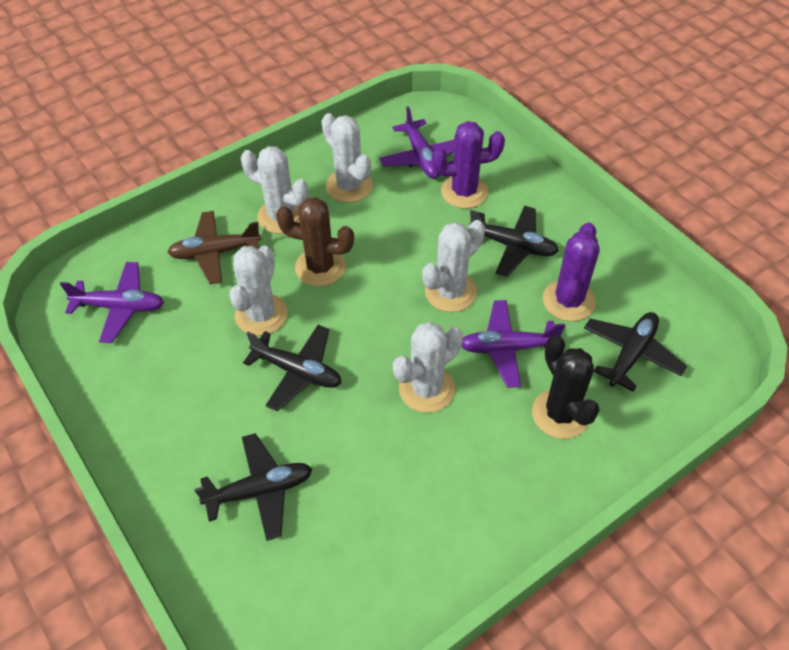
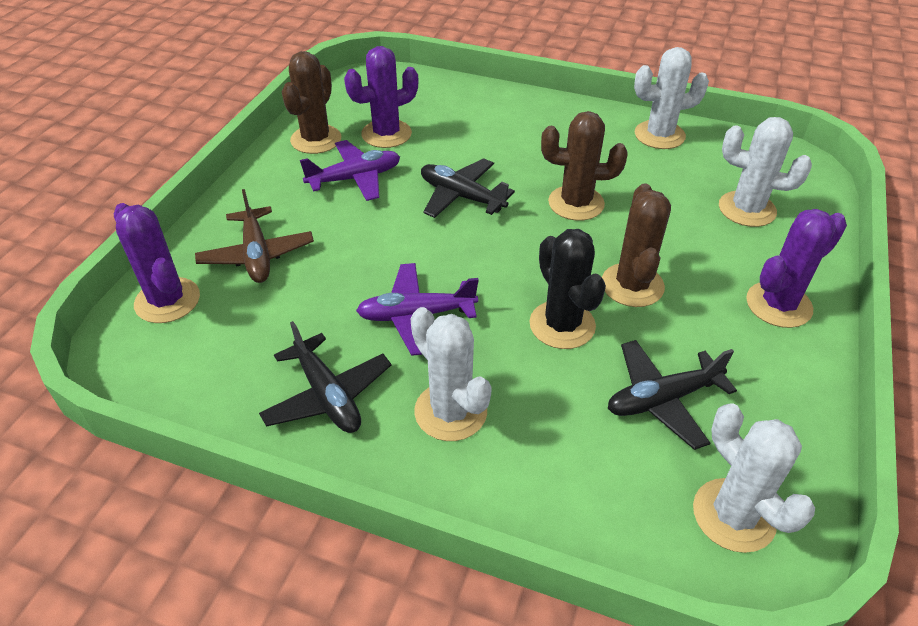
black plane: [194,433,312,541] [243,325,341,411] [469,206,559,276] [584,312,687,392] = 4 -> [259,321,391,433] [421,158,515,218] [608,340,737,450] = 3
brown cactus: [276,197,354,286] = 1 -> [282,51,341,154] [541,111,628,221] [602,183,671,307] = 3
purple cactus: [432,121,505,209] [543,222,600,321] = 2 -> [114,203,200,323] [344,46,418,148] [746,209,847,328] = 3
purple plane: [60,262,164,343] [379,106,454,179] [462,300,565,388] = 3 -> [300,140,400,201] [356,263,479,356] = 2
white cactus: [229,245,288,336] [241,146,309,234] [321,113,373,202] [393,322,463,413] [422,220,485,312] = 5 -> [411,307,492,441] [634,47,709,149] [693,403,815,553] [719,117,812,227] = 4

